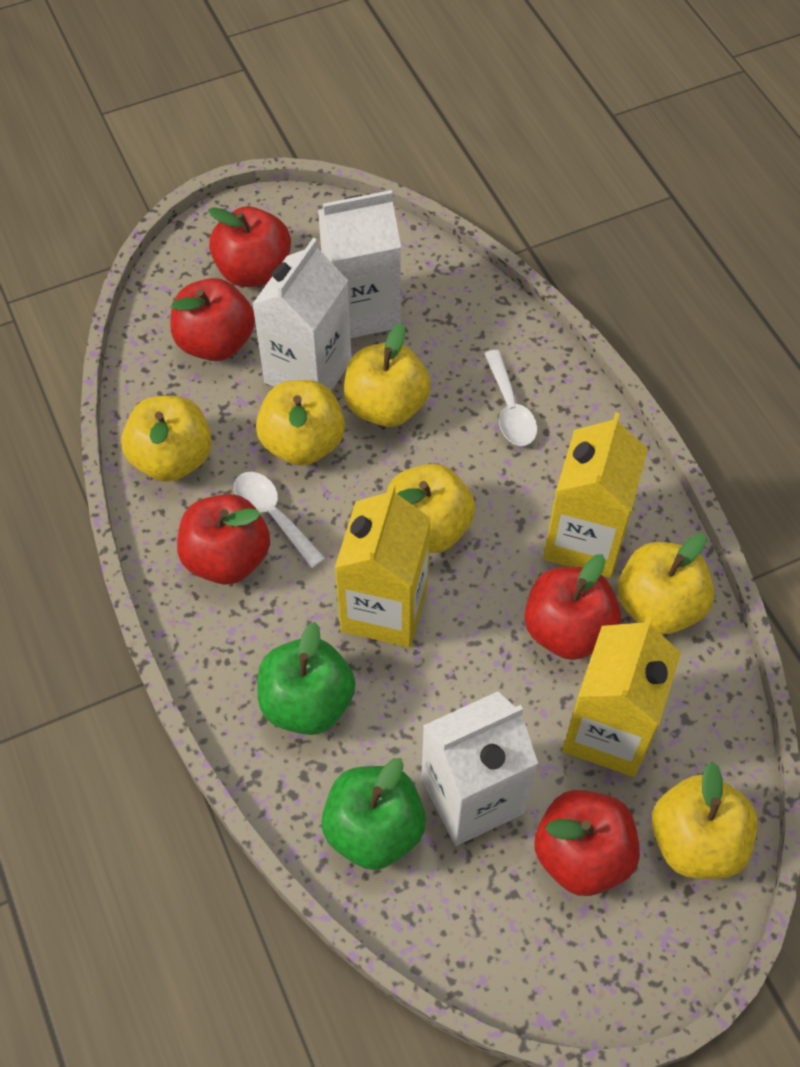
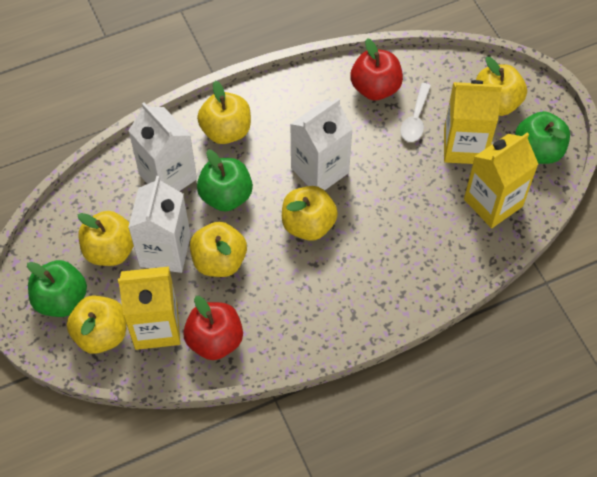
green apple: [257,622,356,735] [321,758,426,870] = 2 -> [27,260,87,317] [197,150,253,212] [515,111,570,164] = 3
red apple: [170,278,255,361] [177,494,270,585] [208,206,291,287] [524,554,621,660] [534,790,640,896] = 5 -> [183,296,243,360] [350,38,403,100] = 2
white spoon: [234,472,325,568] [484,350,538,446] = 2 -> [400,83,431,142] = 1

